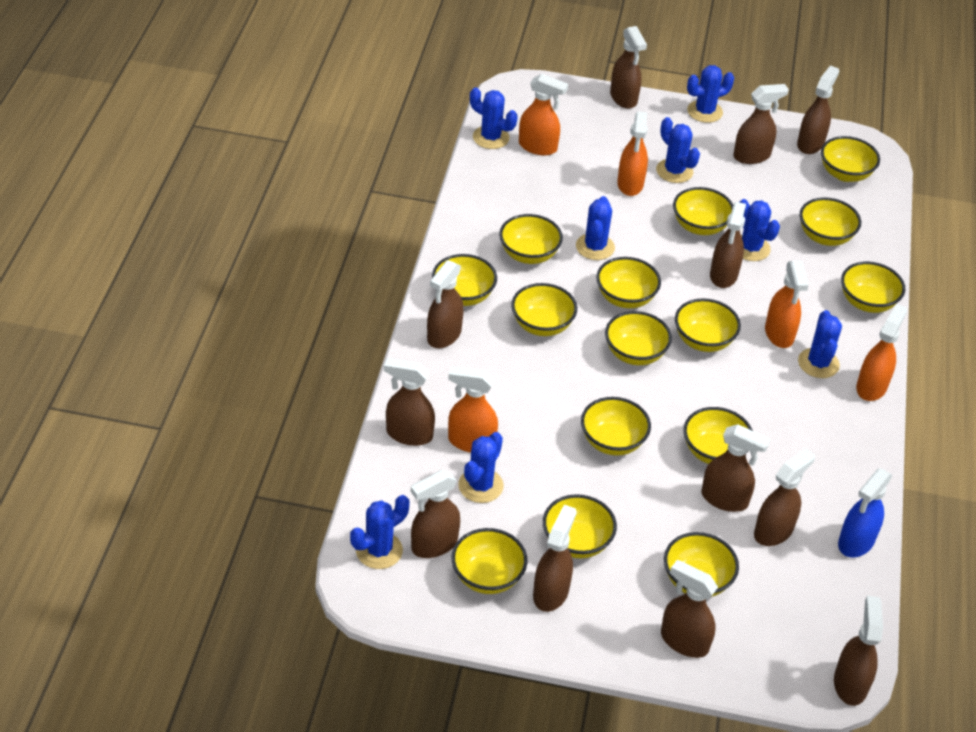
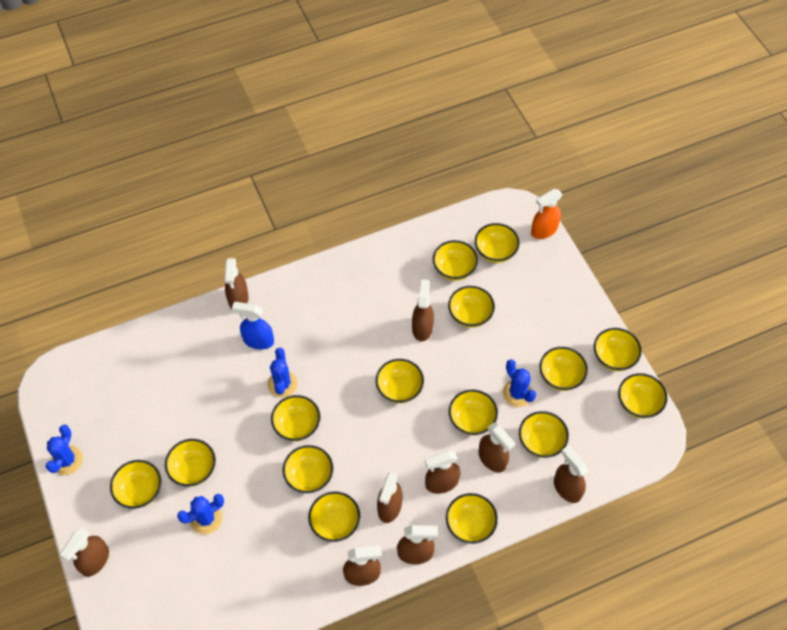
blue cactus: [350,495,409,569] [458,432,504,503] [470,87,517,149] [576,196,615,260] [656,117,700,183] [687,65,734,123] [740,199,780,261] [798,310,842,378] = 8 -> [46,424,83,475] [177,494,224,534] [267,348,298,398] [503,360,536,407] = 4
brown spray bottle: [384,358,435,446] [411,470,460,558] [427,260,464,348] [533,505,577,612] [610,26,647,109] [661,560,718,658] [701,424,770,512] [710,202,746,288] [733,84,789,164] [754,449,815,546] [797,65,839,154] [834,596,883,706] = 12 -> [60,528,109,577] [224,258,249,309] [343,545,382,586] [377,472,403,523] [397,525,438,564] [412,279,434,341] [425,451,461,494] [479,422,516,473] [554,446,588,503] = 9
orange spray bottle: [448,366,498,453] [519,74,568,155] [617,111,648,196] [765,261,809,348] [856,304,907,401] = 5 -> [531,189,563,239] = 1

